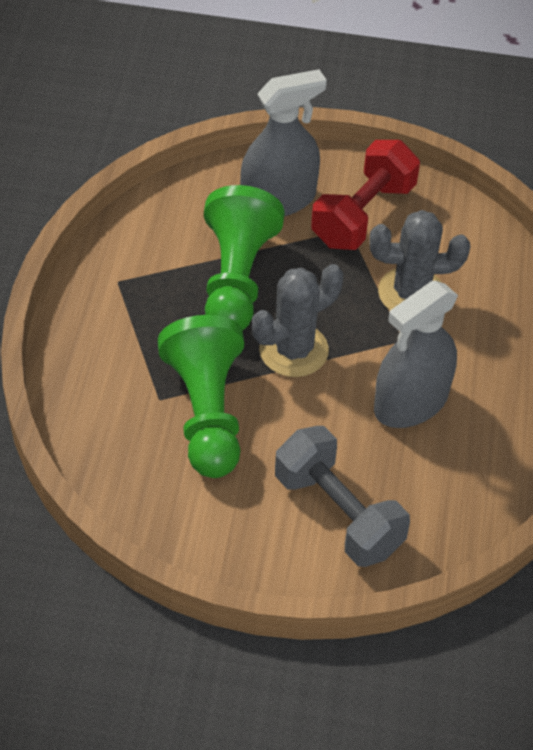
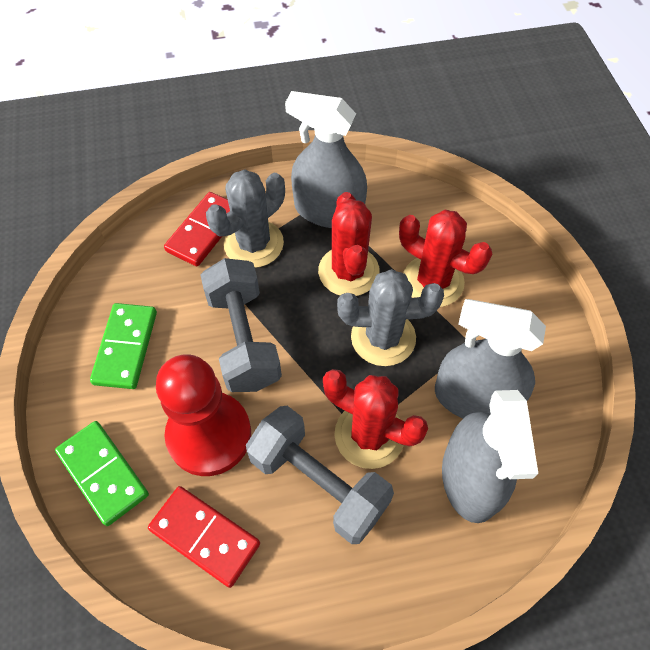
green domino: none = 0 -> [55,421,149,526] [90,303,157,389] = 2
green pawn: [158,315,244,478] [204,185,285,331] = 2 -> none = 0
grey dumbbell: [275,426,410,567] = 1 -> [200,258,282,392] [246,406,394,544] = 2
grey spray bottle: [240,69,327,216] [374,280,458,428] = 2 -> [285,91,367,228] [435,299,546,418] [442,390,538,523] = 3
red cactus: none = 0 -> [318,192,380,296] [323,369,428,469] [399,210,492,307] = 3
red domino: none = 0 -> [148,486,260,588] [164,192,230,266] = 2
red dumbbell: [311,140,420,250] = 1 -> none = 0
red pawn: none = 0 -> [156,354,251,476] = 1

